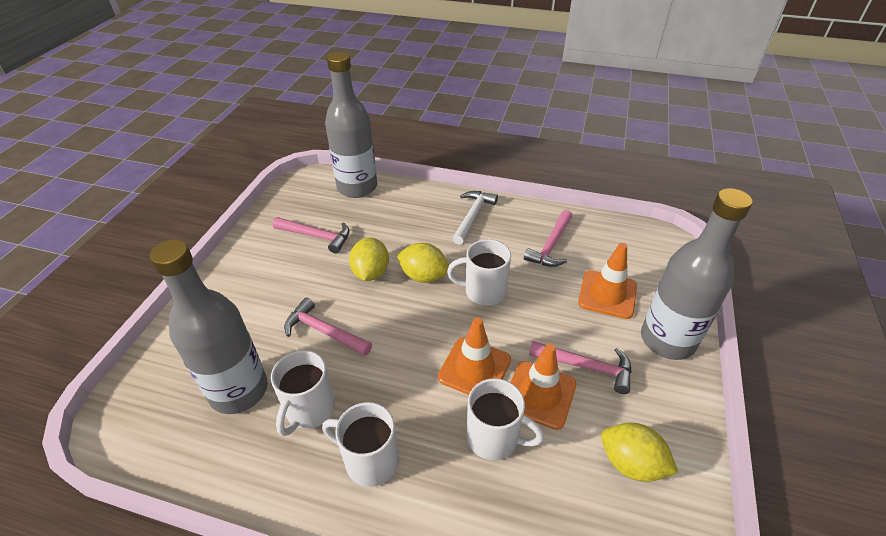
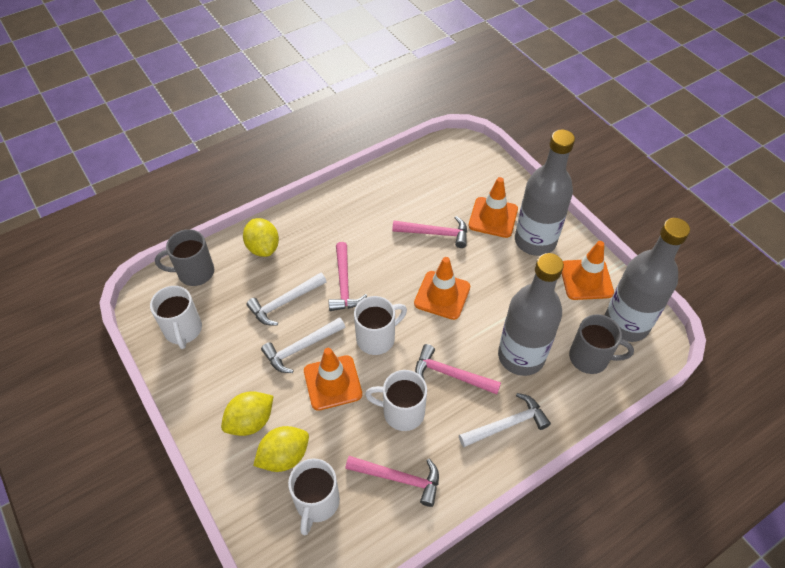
grey mug: none = 0 -> [155,229,214,286] [569,314,634,374] = 2
orange traffic cone: [438,317,511,395] [510,344,577,430] [578,243,637,319] = 3 -> [304,348,362,411] [414,257,470,320] [468,177,518,238] [562,241,614,300] = 4
white hammer: [452,191,498,245] = 1 -> [246,272,327,325] [261,317,345,373] [459,393,551,447] = 3

